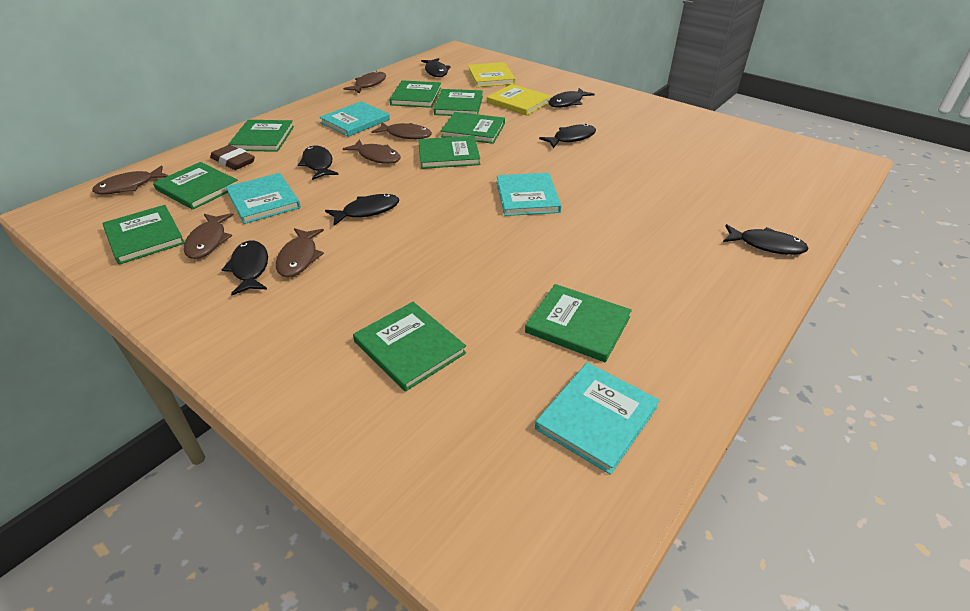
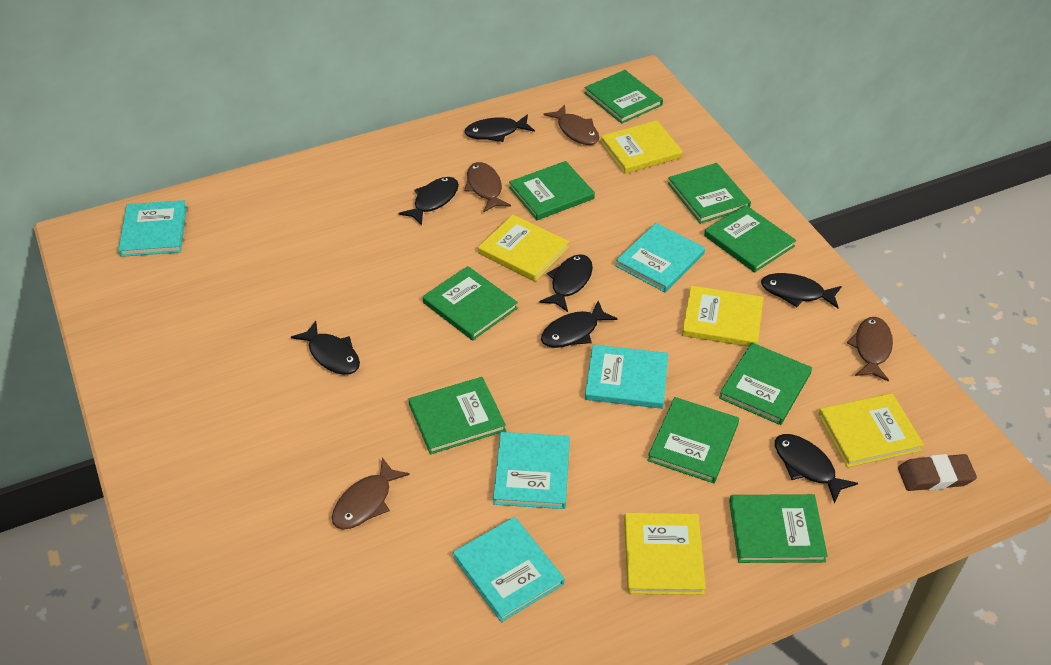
brown fish: [92,165,169,194] [184,213,234,259] [276,228,324,277] [343,71,386,93] [343,140,401,164] [371,122,432,139] = 6 -> [332,457,410,529] [464,162,511,213] [544,105,599,145] [847,317,893,382] = 4
turquoise book: [226,173,301,224] [320,101,390,137] [497,173,561,216] [535,362,660,475] = 4 -> [118,200,187,257] [453,517,564,622] [493,432,570,509] [585,345,668,409] [616,223,705,293] = 5
yellow book: [468,62,515,87] [487,84,552,116] = 2 -> [478,215,569,281] [601,120,683,174] [624,513,706,595] [682,286,763,347] [818,393,924,467] = 5

